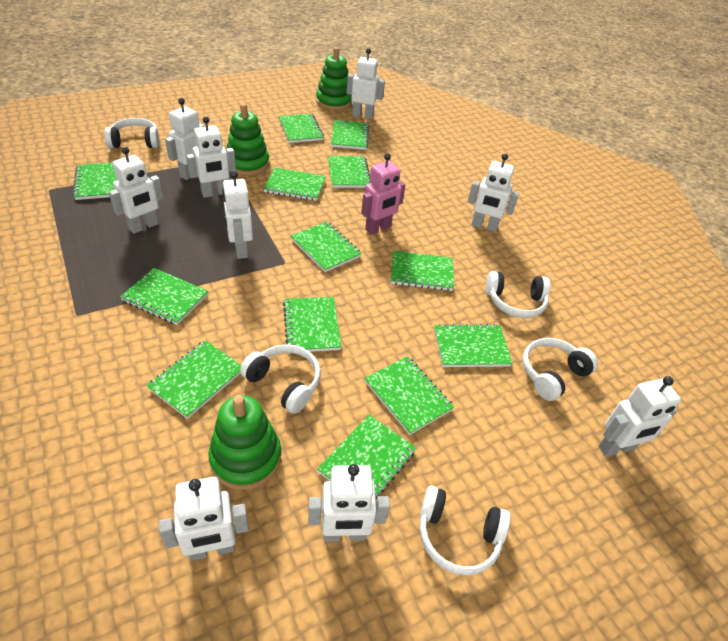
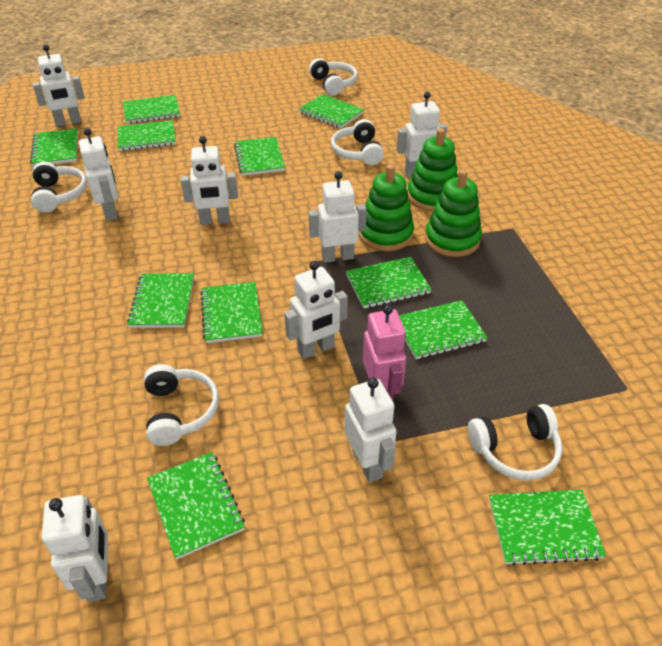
green notebook: [73,163,118,200] [120,268,208,325] [146,340,241,419] [263,167,326,201] [278,114,324,143] [283,297,342,352] [291,222,362,272] [317,415,416,499] [328,156,371,188] [331,120,369,150] [364,356,454,435] [391,251,454,291] [434,324,513,367] = 13 -> [30,128,78,167] [117,120,176,151] [123,95,180,124] [127,273,194,328] [147,452,245,560] [200,282,263,343] [234,137,285,176] [299,94,364,128] [346,257,432,309] [399,300,487,359] [489,489,606,566] = 11
white robot: [109,147,164,234] [159,477,249,561] [165,98,204,180] [186,117,236,198] [222,171,253,259] [308,464,390,541] [347,48,385,119] [468,154,519,232] [599,376,681,457] = 9 -> [32,44,85,127] [42,495,108,602] [79,128,119,221] [181,136,238,225] [284,261,348,359] [309,171,367,263] [345,378,397,482] [397,92,447,178] = 8

